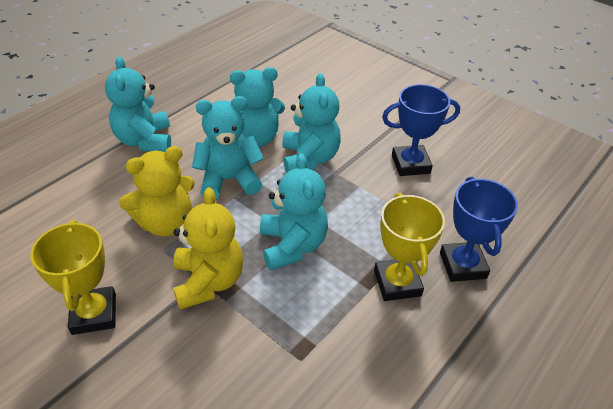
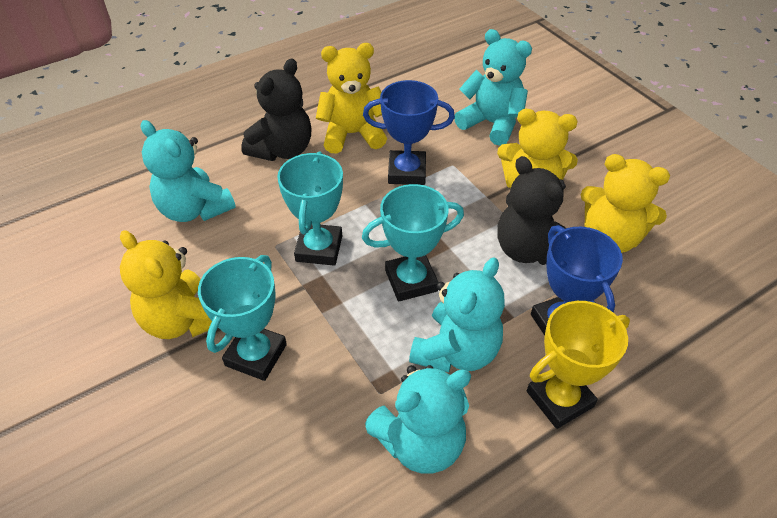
black teddy bear: none = 0 -> [241,59,312,161] [497,156,566,265] = 2
turquoise teddy bear: [105,56,171,152] [192,96,264,199] [230,67,285,147] [260,153,328,270] [282,73,341,173] = 5 -> [141,120,236,222] [365,365,471,474] [409,257,505,373] [454,29,532,146] = 4
turquoise trophy: none = 0 -> [198,255,287,381] [277,151,343,266] [362,184,464,302] = 3
yellow teddy bear: [119,146,195,236] [173,187,243,310] = 2 -> [120,230,212,339] [316,43,387,154] [497,109,578,188] [580,154,670,253] = 4
yellow trophy: [30,220,116,335] [374,193,445,301] = 2 -> [527,301,630,429] = 1

